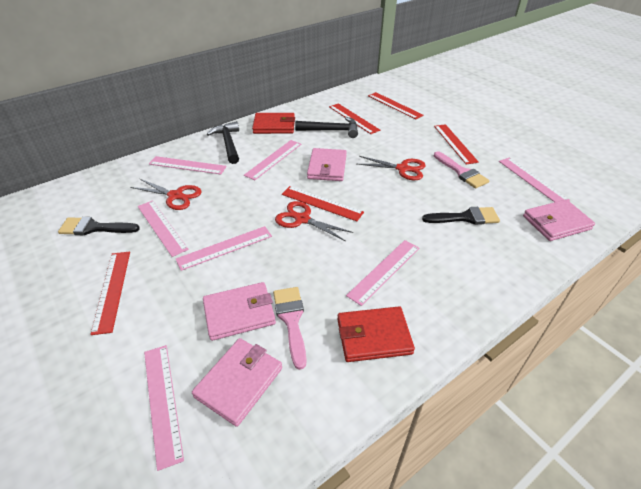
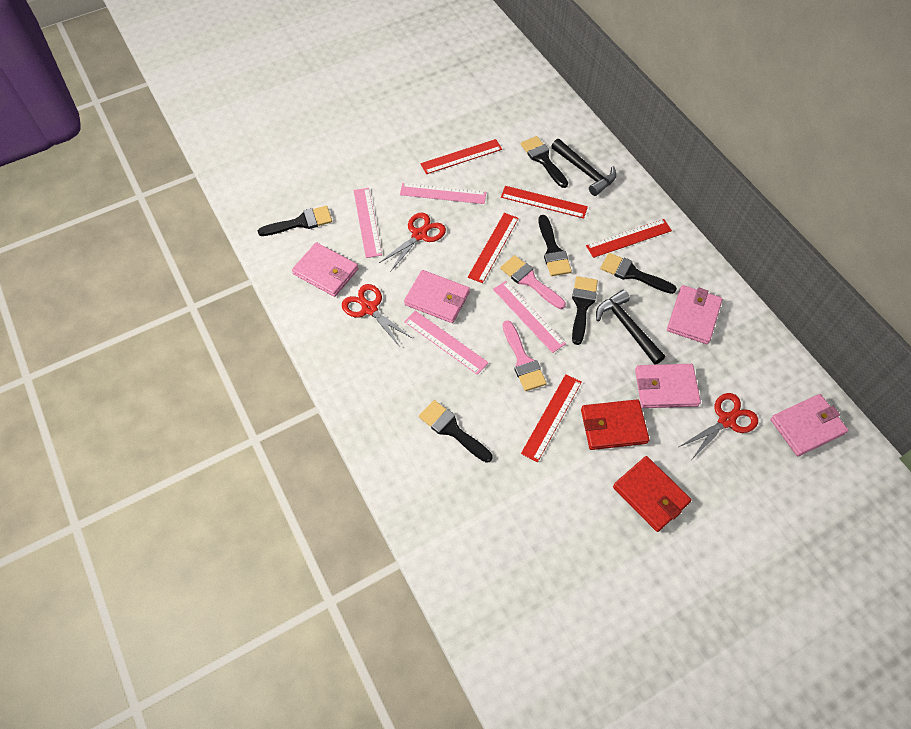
black brush: [58,217,140,235] [422,207,500,225] = 2 -> [258,206,332,236] [419,400,492,463] [521,136,568,188] [538,215,572,276] [572,276,598,345] [600,253,677,294] = 6
pink ruler: [138,200,188,257] [144,345,184,471] [149,156,226,175] [176,226,272,271] [244,140,301,180] [346,240,419,306] [499,158,570,202] = 7 -> [354,188,382,258] [400,183,486,204] [404,311,489,375] [493,281,566,353] = 4
pink wallet: [192,338,282,427] [203,282,276,341] [307,148,347,181] [523,199,595,241] = 4 -> [292,242,359,297] [404,270,470,323] [635,364,701,408] [667,285,723,344] [770,394,848,456] = 5

